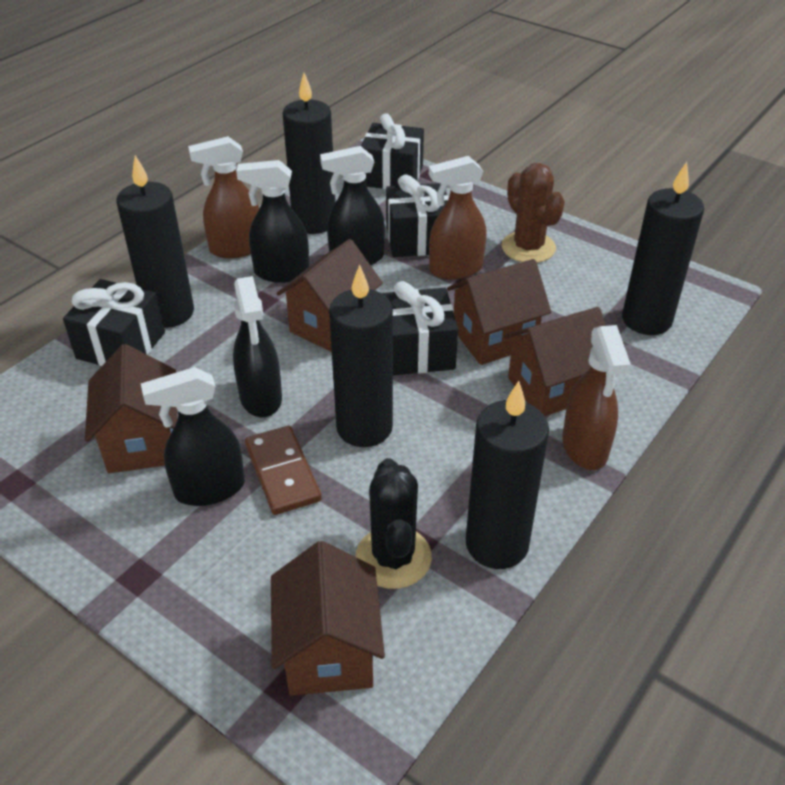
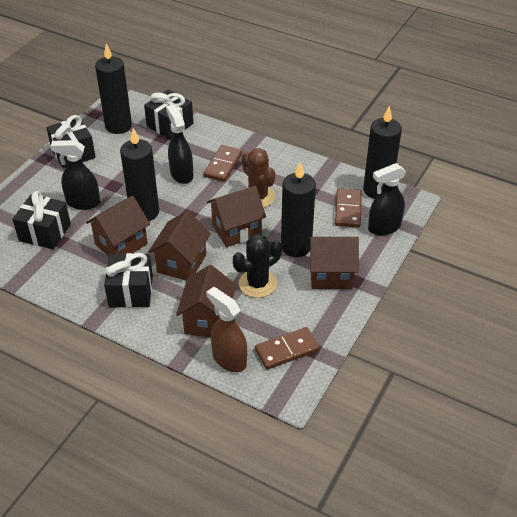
black candle: [117,155,194,328] [283,73,336,234] [329,264,393,447] [466,381,549,569] [622,162,704,335] = 5 -> [95,44,132,134] [120,128,159,221] [281,162,316,257] [363,106,402,199] = 4
black spray bottle: [141,367,245,506] [233,276,282,417] [236,160,309,283] [320,146,385,265] = 4 -> [50,140,100,210] [166,105,193,184] [368,163,406,236] = 3
brown domino: [245,426,322,515] = 1 -> [203,145,242,182] [255,327,319,370] [335,188,362,228] = 3
brown spray bottle: [188,136,259,258] [429,156,487,280] [562,325,631,470] = 3 -> [206,287,247,372] = 1

